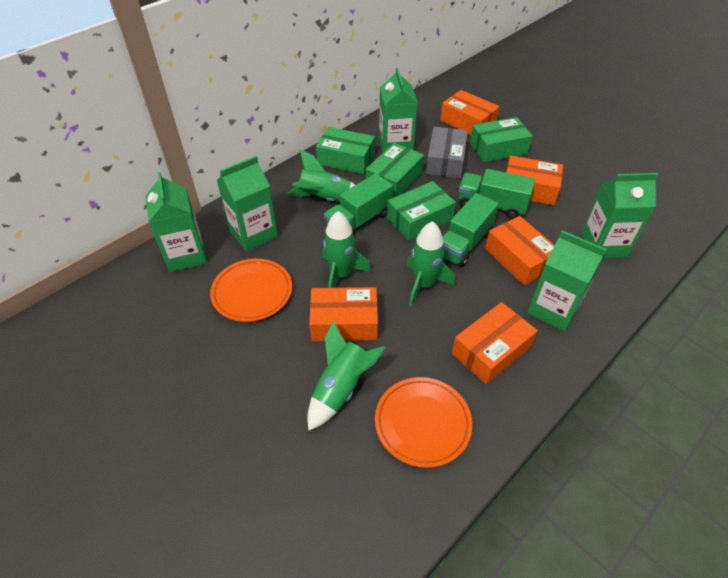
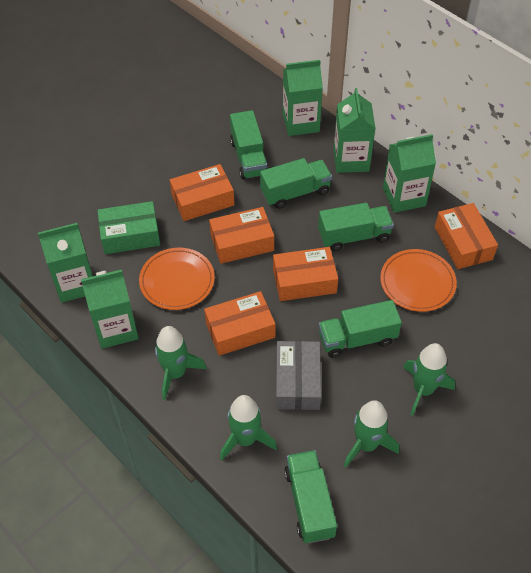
green box: [316,127,375,174] [366,143,424,198] [387,181,456,241] [470,117,533,162] = 4 -> [97,201,160,254] = 1
green truck: [324,173,393,236] [443,193,499,267] [458,169,535,219] = 3 -> [230,110,269,180] [260,158,332,209] [284,450,337,543] [318,203,394,251] [319,300,402,358] = 5

